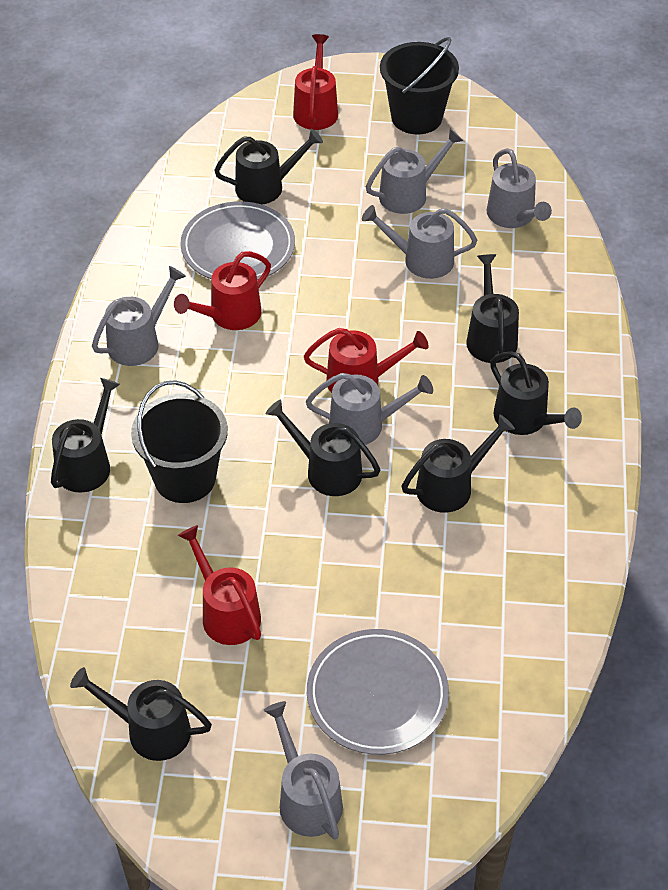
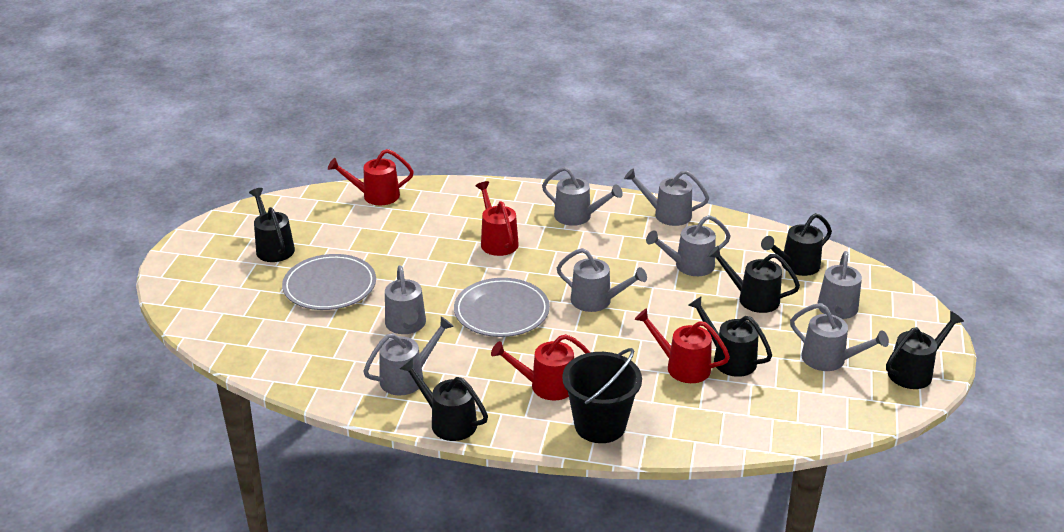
black bucket: [131,380,228,503] [380,37,459,134] = 2 -> [562,348,642,443] = 1
black watering can: [51,378,120,493] [70,667,212,761] [214,129,323,204] [266,399,380,496] [402,415,515,513] [466,254,519,363] [490,351,582,435] = 7 -> [249,188,295,262] [400,358,488,441] [688,297,772,377] [708,246,800,313] [761,213,832,276] [886,311,964,389] = 6
grey watering can: [92,266,186,366] [263,701,343,839] [306,373,433,445] [362,205,477,279] [366,129,463,214] [486,148,552,228] = 6 -> [363,316,454,395] [385,265,426,334] [542,167,623,226] [557,248,647,312] [624,168,709,226] [646,215,730,276] [790,303,889,371] [817,251,862,319] = 8

